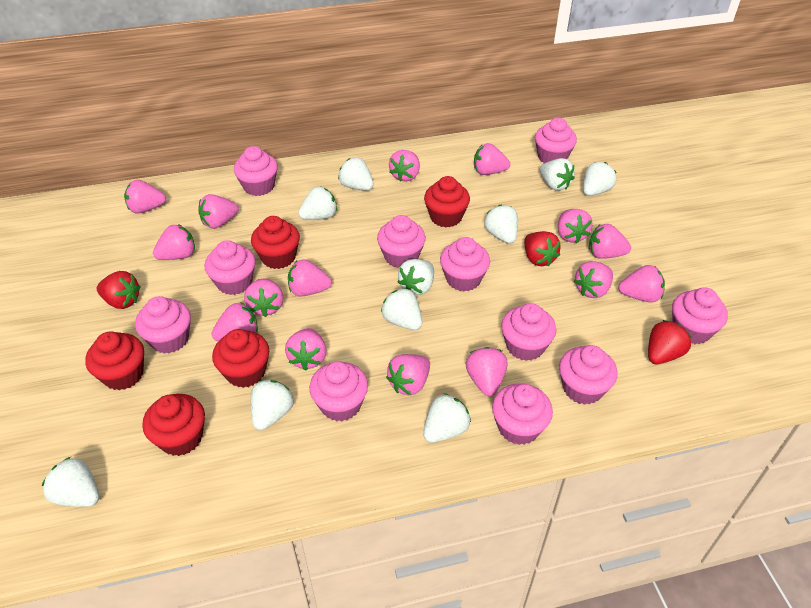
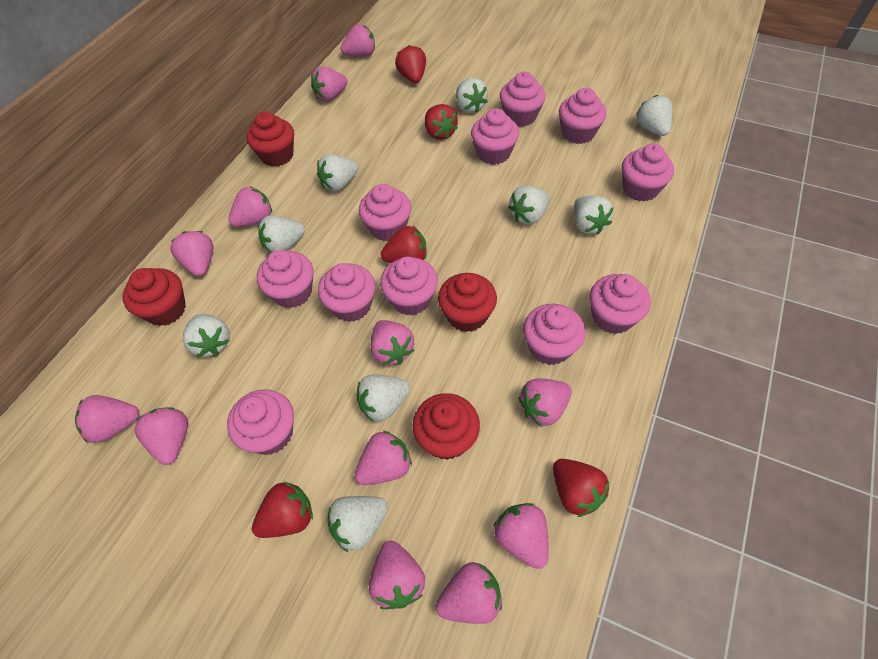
pink strawberry: [124,180,166,214] [153,224,195,260] [199,194,239,229] [211,303,258,341] [244,278,283,317] [285,328,326,371] [288,259,332,296] [386,354,430,395] [389,150,420,182] [466,347,508,396] [474,143,510,175] [558,209,593,243] [574,261,613,298] [589,224,631,259] [618,265,665,302] = 15 -> [75,395,139,443] [135,407,188,465] [170,231,213,277] [229,186,272,227] [311,67,348,102] [341,24,375,57] [355,431,412,485] [369,541,425,609] [371,320,414,365] [436,562,502,624] [493,503,549,569] [518,378,572,426] = 12
red cupcake: [85,331,144,390] [142,394,205,456] [212,329,269,388] [251,216,300,269] [424,176,470,228] = 5 -> [122,268,186,326] [247,111,294,167] [412,393,480,460] [438,273,497,332] = 4
red strawberry: [97,271,141,309] [524,231,561,266] [648,320,691,364] = 3 -> [252,482,313,538] [381,226,427,263] [395,45,426,83] [425,104,458,140] [553,459,609,517] = 5
white strawberry: [42,457,99,507] [250,380,294,430] [298,186,337,220] [338,157,374,190] [381,288,422,330] [398,259,434,295] [423,393,471,443] [484,205,518,244] [540,158,575,191] [583,162,617,196] = 10 -> [183,314,230,357] [258,215,305,253] [317,154,358,192] [327,496,388,553] [356,374,410,422] [456,78,488,113] [508,186,549,225] [574,195,614,235] [636,95,672,136] = 9

